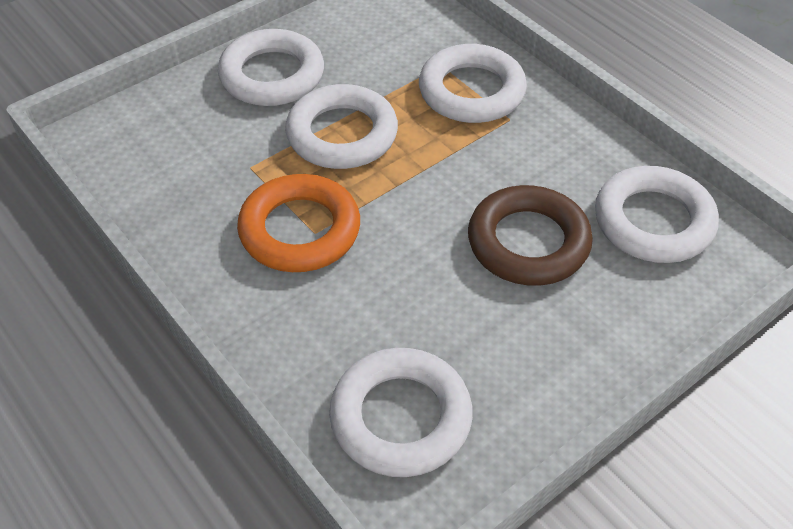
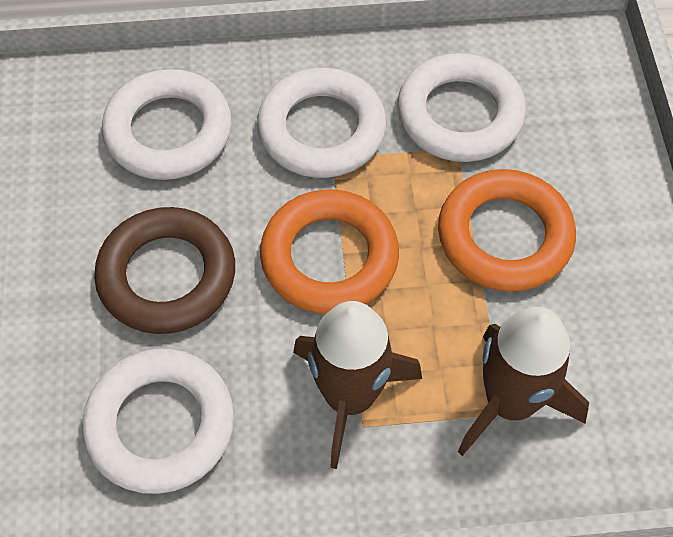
brown rocket: none = 0 -> [293,301,422,469] [458,307,589,456] = 2
orange ring: [237,174,360,272] = 1 -> [260,190,399,314] [438,169,576,292] = 2
white ring: [218,29,324,106] [285,84,398,169] [329,348,473,477] [419,44,527,123] [595,166,719,263] = 5 -> [82,349,234,494] [102,69,232,180] [257,68,387,178] [397,53,526,162] = 4

